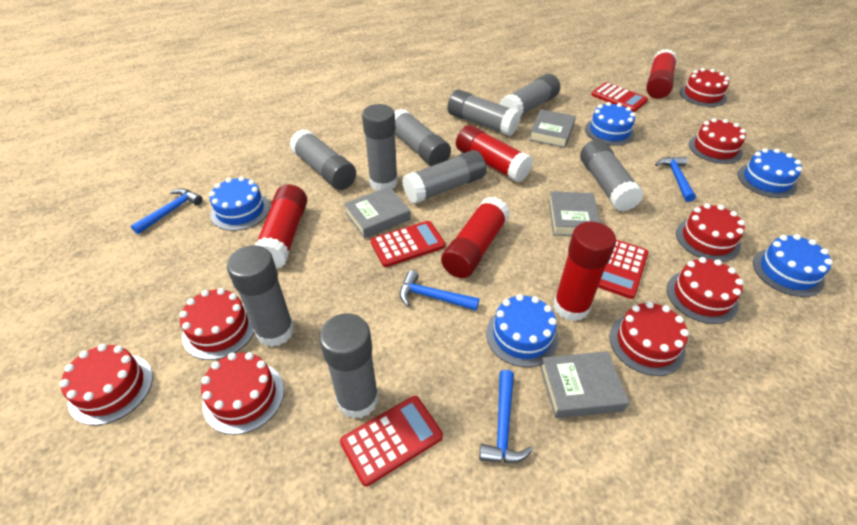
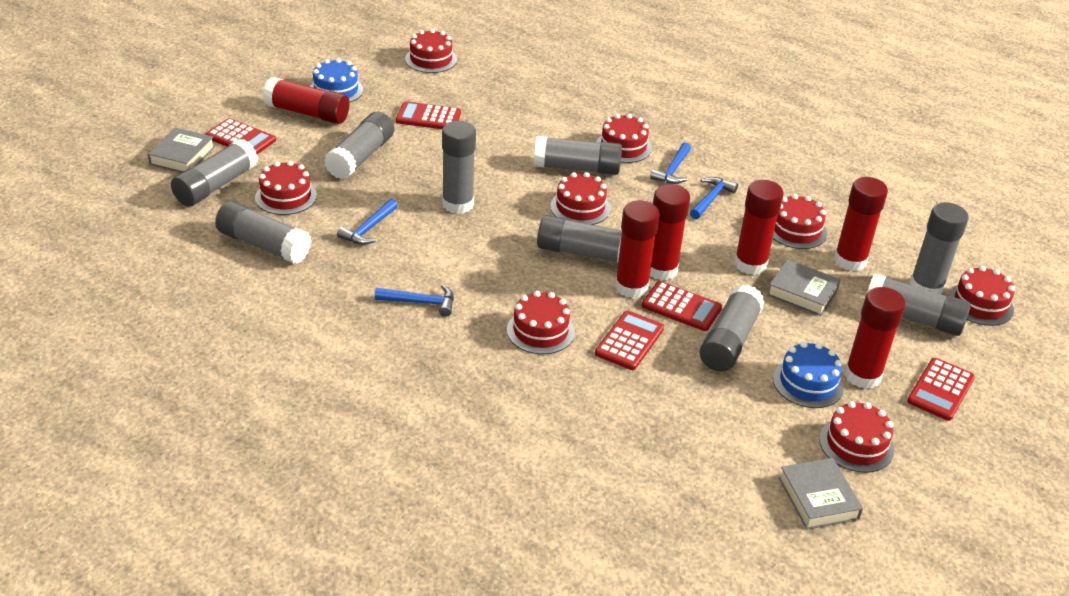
blue cake: [209,176,270,231] [486,294,559,367] [585,102,635,146] [737,148,802,198] [753,234,833,297] = 5 -> [310,58,363,103] [773,342,844,408] = 2
grey book: [344,187,411,238] [529,109,576,148] [540,351,629,418] [548,191,600,236] = 4 -> [148,128,215,173] [767,259,841,316] [778,458,863,530] = 3
red calculator: [340,396,443,486] [371,221,445,267] [591,82,648,112] [598,240,649,299] = 4 -> [205,118,276,154] [396,101,461,129] [595,311,664,370] [642,281,722,331] [907,358,975,421] = 5
red glue stick: [255,184,307,269] [441,196,510,278] [456,125,533,182] [553,222,616,321] [646,49,677,99] = 5 -> [263,77,349,124] [615,201,660,298] [650,184,690,280] [734,180,784,275] [834,177,888,271] [845,287,906,389] = 6

